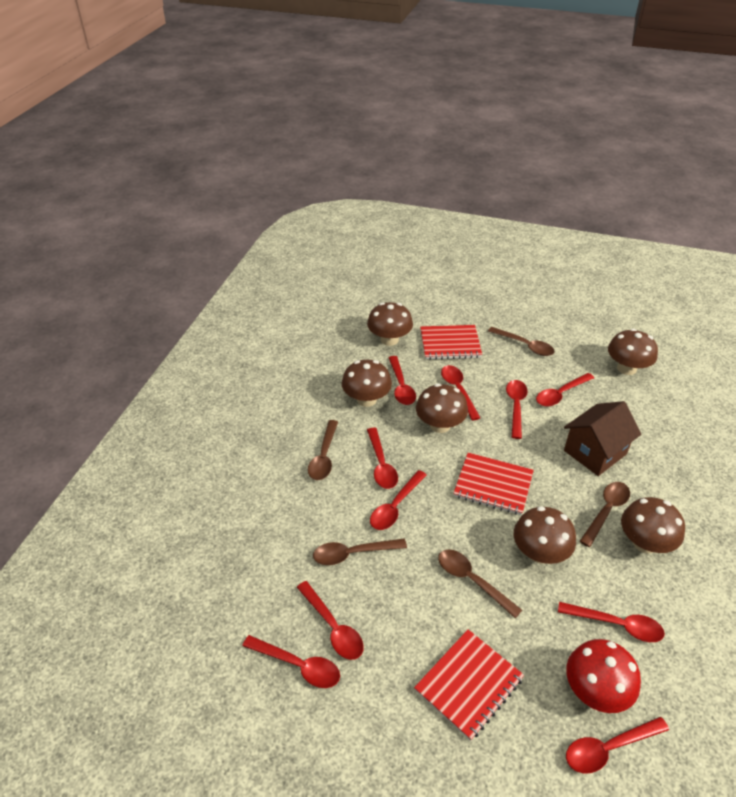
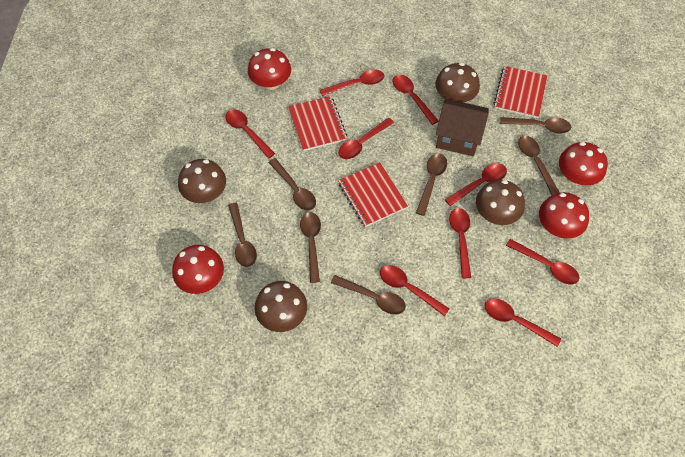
brown mushroom: [342,360,392,407] [367,302,413,346] [416,383,468,433] [514,506,576,564] [608,329,658,375] [621,497,685,553] = 6 -> [178,159,226,203] [255,281,307,332] [435,63,480,102] [476,180,525,225] = 4
brown spoon: [308,420,338,480] [313,539,407,565] [438,549,522,618] [488,327,555,356] [579,482,630,547] = 5 -> [228,203,257,267] [269,158,316,210] [300,212,321,283] [331,275,406,315] [416,153,447,216] [500,117,571,133] [518,135,560,195] = 7
red mushroom: [566,639,641,713] = 1 -> [172,245,224,294] [248,48,291,90] [539,192,589,239] [559,142,608,186] = 4
red spoon: [242,635,340,688] [297,581,364,660] [367,428,398,489] [370,470,427,530] [389,356,416,405] [441,365,480,421] [506,380,528,439] [536,373,594,406] [558,602,665,642] [566,717,669,773] = 10 -> [226,109,275,159] [320,70,384,96] [338,118,394,159] [380,265,449,316] [393,75,438,125] [445,163,507,206] [449,208,471,278] [485,298,561,347] [506,239,579,284] = 9

